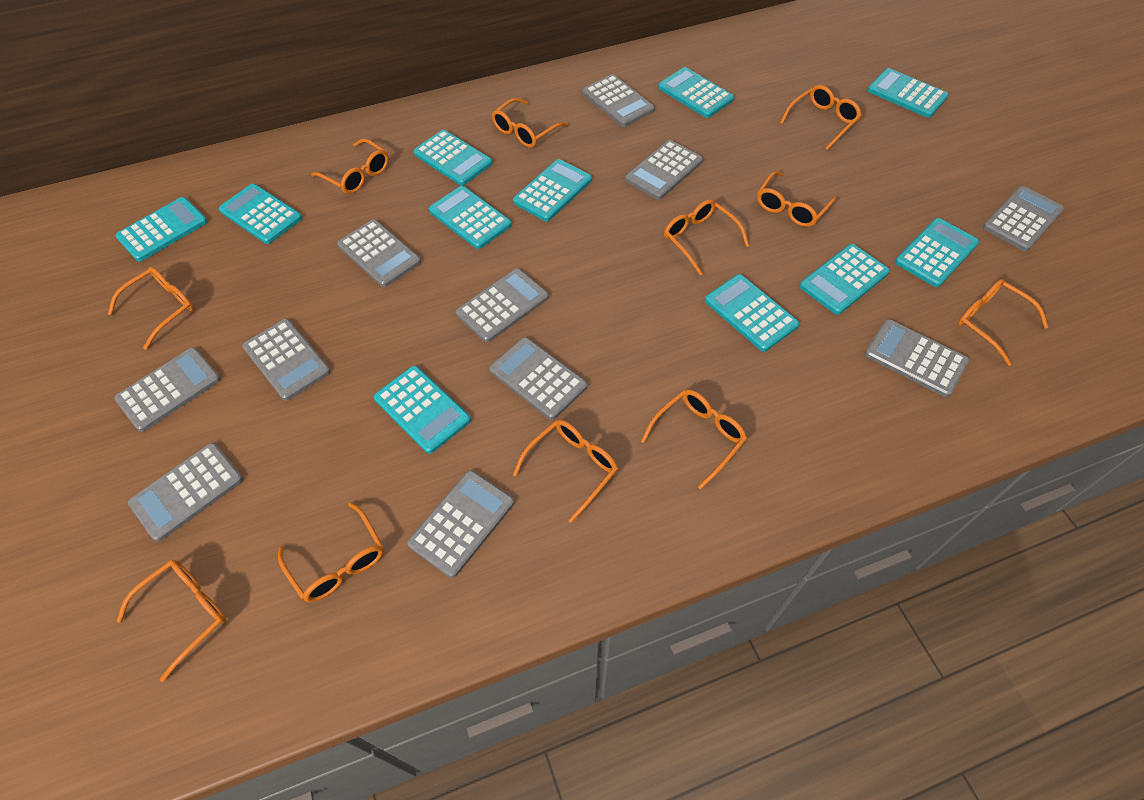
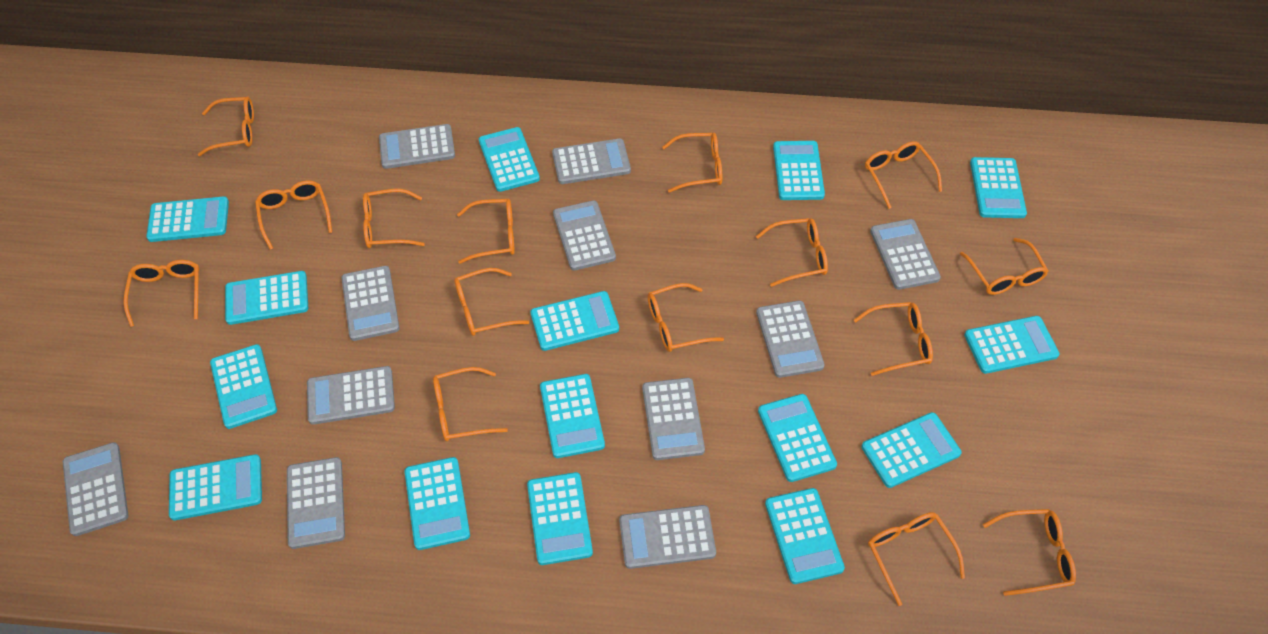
orange glasses: [108,267,194,350] [117,560,226,682] [278,502,384,602] [311,139,389,194] [492,98,569,148] [513,420,618,523] [641,390,747,489] [664,199,749,275] [757,171,837,227] [780,85,862,150] [958,279,1048,366] = 11 -> [124,260,199,327] [198,96,254,156] [255,181,332,250] [363,189,425,248] [433,367,508,441] [454,268,529,336] [457,199,515,264] [648,283,724,352] [662,132,722,193] [756,218,828,287] [854,302,933,376] [865,142,942,209] [868,512,965,606] [960,238,1048,295] [983,509,1076,596] = 15
turquoise calculator: [116,197,208,262] [219,184,302,244] [374,366,471,454] [413,130,492,186] [429,186,512,249] [513,159,592,221] [658,67,734,118] [705,274,799,352] [800,244,890,315] [867,68,949,118] [895,218,979,287] = 11 -> [146,196,229,242] [169,454,262,520] [210,344,277,429] [225,271,308,325] [404,457,470,550] [479,127,540,192] [527,472,593,565] [530,291,619,351] [540,374,605,458] [758,394,837,482] [765,488,845,584] [773,141,825,200] [861,412,962,488] [964,316,1060,374] [970,157,1027,218] = 15

